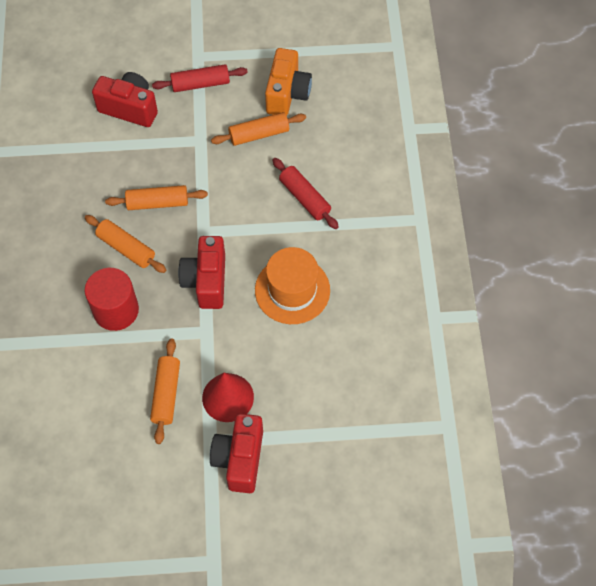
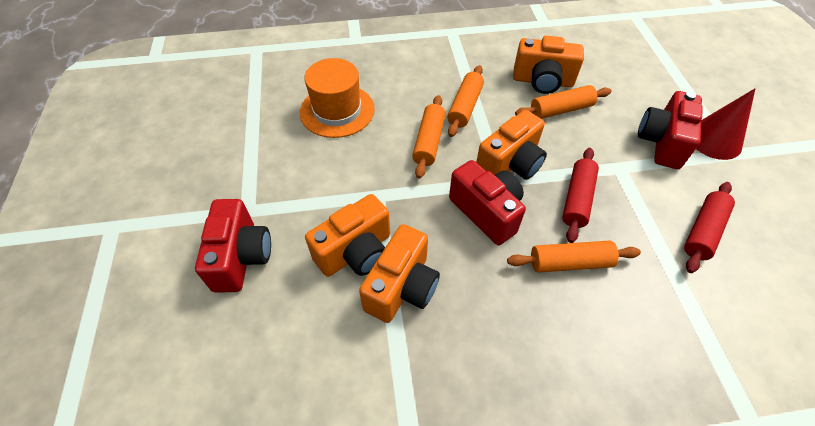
orange camera: [265,48,312,116] = 1 -> [305,194,390,277] [359,224,440,323] [476,110,547,180] [513,35,584,94] = 4
red cylinder: [84,268,139,331] = 1 -> none = 0

